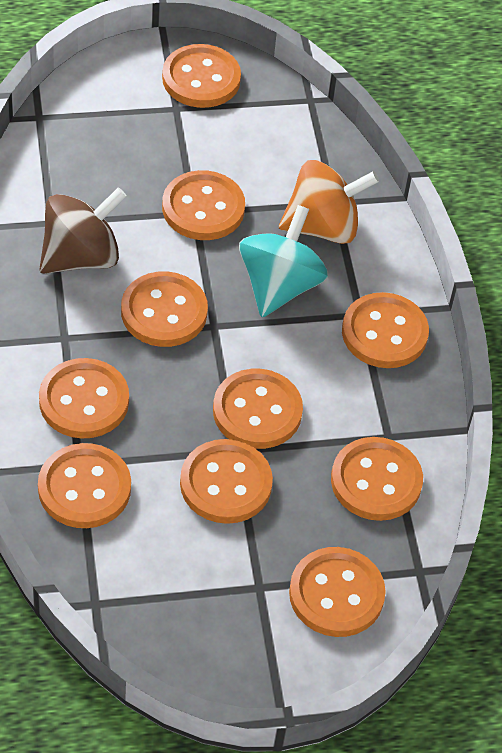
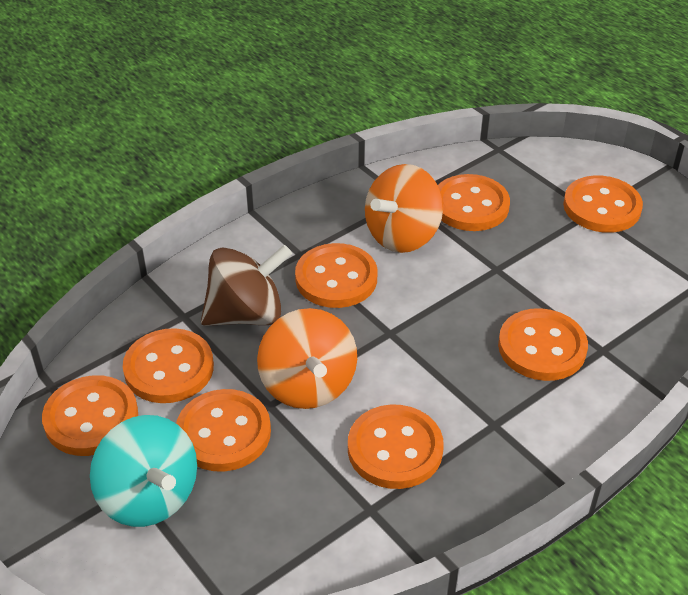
orange button: [38,443,131,528] [39,358,129,439] [121,272,208,347] [162,44,241,108] [162,170,245,240] [180,439,273,524] [213,369,303,449] [289,547,386,637] [331,437,423,521] [342,292,429,368] = 10 -> [42,375,138,456] [123,328,214,403] [176,389,271,472] [295,243,377,308] [348,404,444,489] [438,174,510,231] [498,308,588,381] [563,175,643,233] = 8
orange spinning top: [279,160,379,244] = 1 -> [257,308,357,409] [365,164,443,253] = 2

